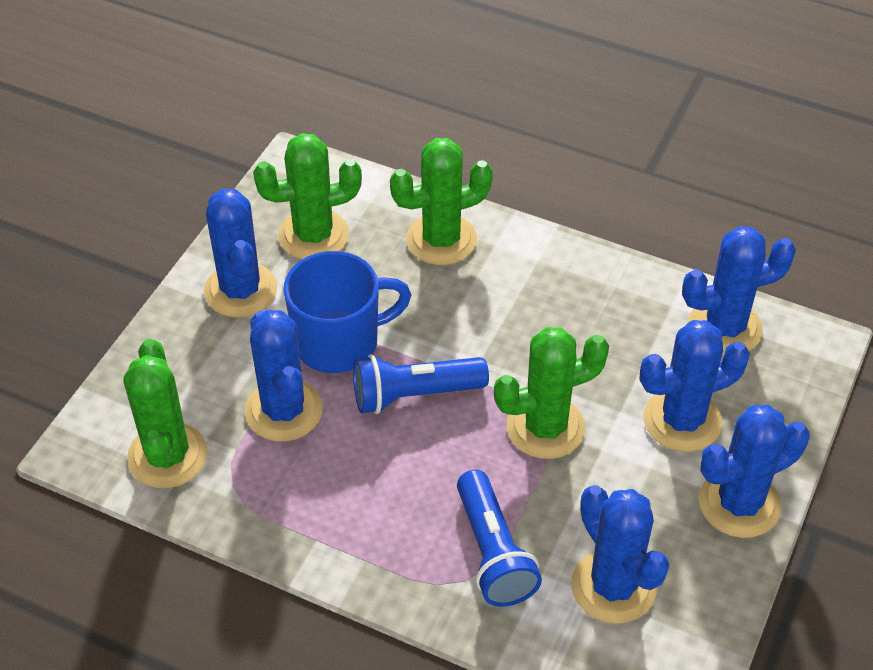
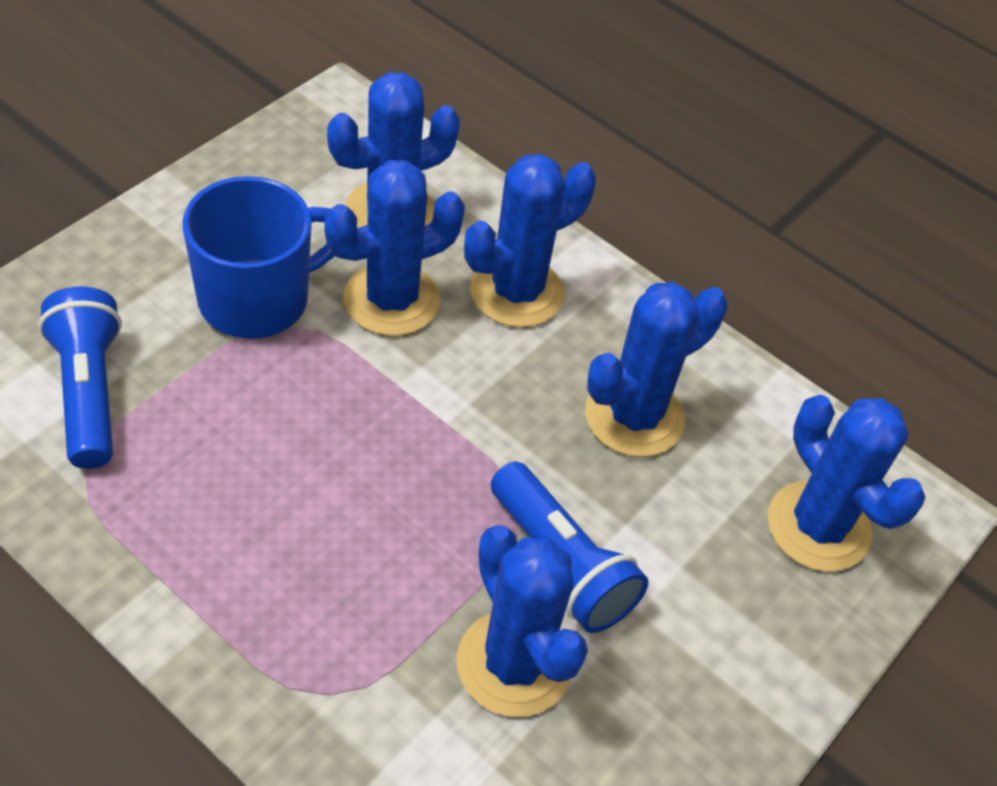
green cactus: [124,339,208,488] [253,133,362,260] [390,138,493,265] [494,327,609,459] = 4 -> none = 0

